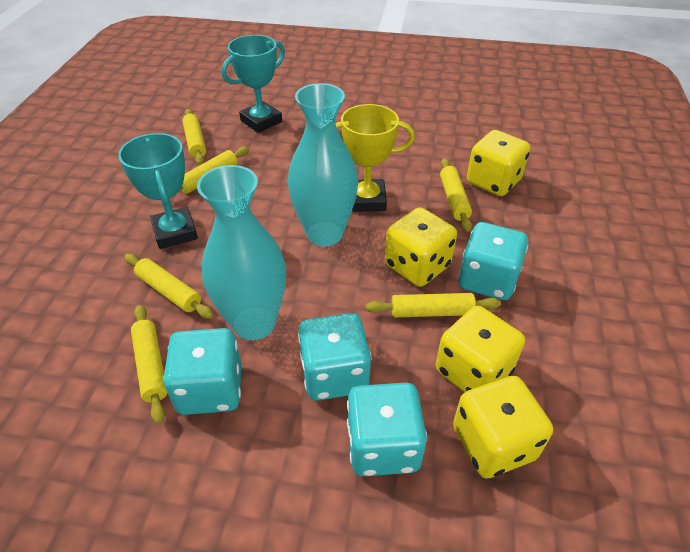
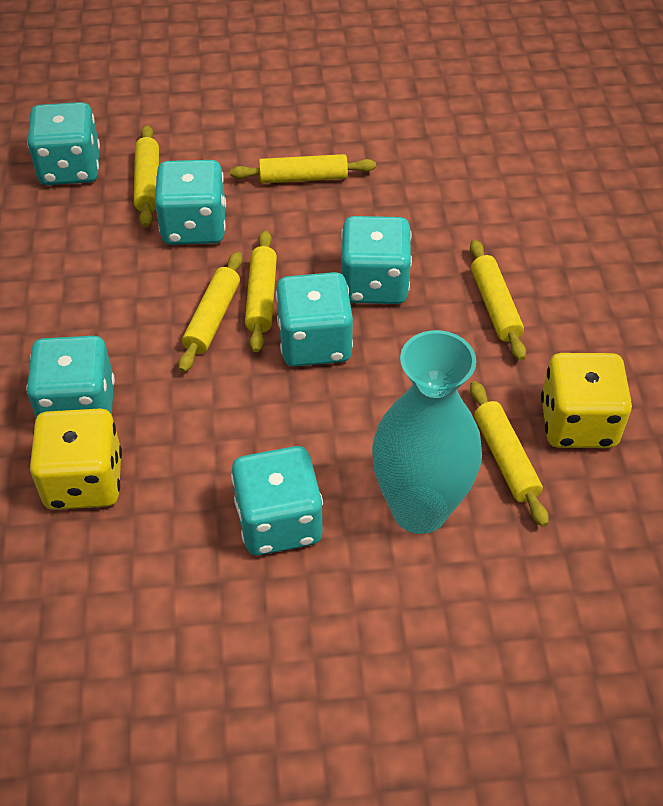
turquoise dice: [163,328,241,415] [298,313,372,401] [347,383,427,476] [458,222,528,300] = 4 -> [26,336,115,418] [27,102,100,185] [155,160,226,245] [231,446,323,555] [276,272,353,367] [341,216,412,304] = 6
turquoise trophy: [118,133,198,249] [222,35,285,133] = 2 -> none = 0
turquoise vase: [197,165,286,340] [288,83,358,246] = 2 -> [372,330,482,534] = 1
yellow dice: [385,207,457,287] [436,306,525,392] [453,376,553,479] [467,130,531,196] = 4 -> [30,408,122,510] [541,353,632,448] = 2
yellow trophy: [335,104,415,212] = 1 -> none = 0

